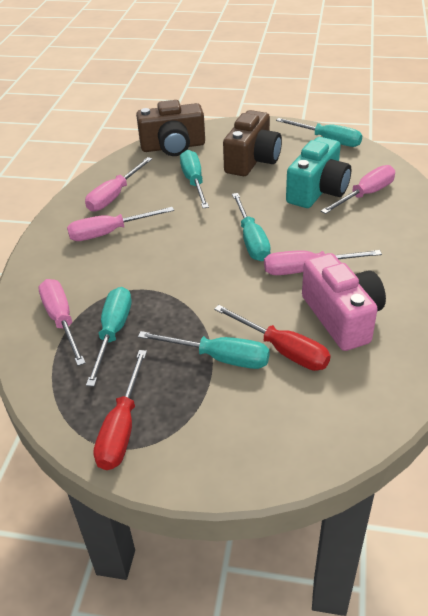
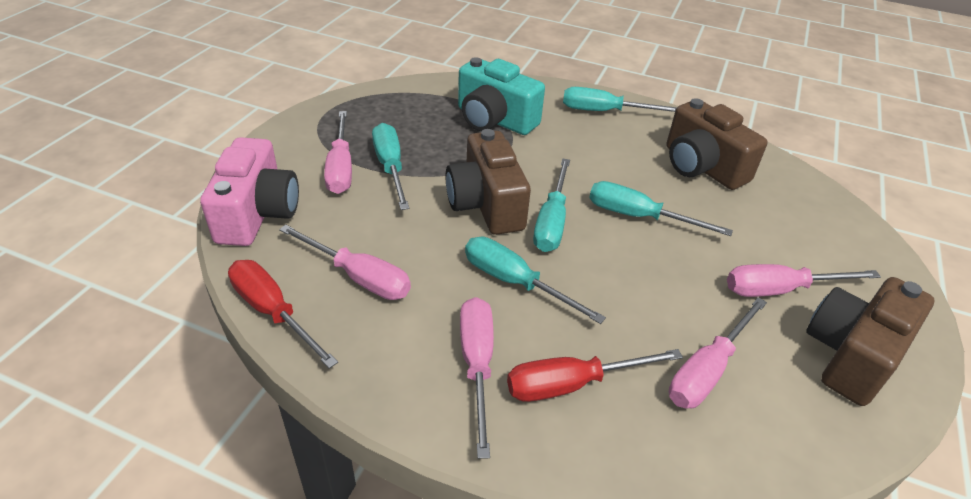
brown camera: [136,100,205,156] [223,110,282,176] = 2 -> [446,129,531,235] [666,98,768,190] [806,277,934,406] = 3

